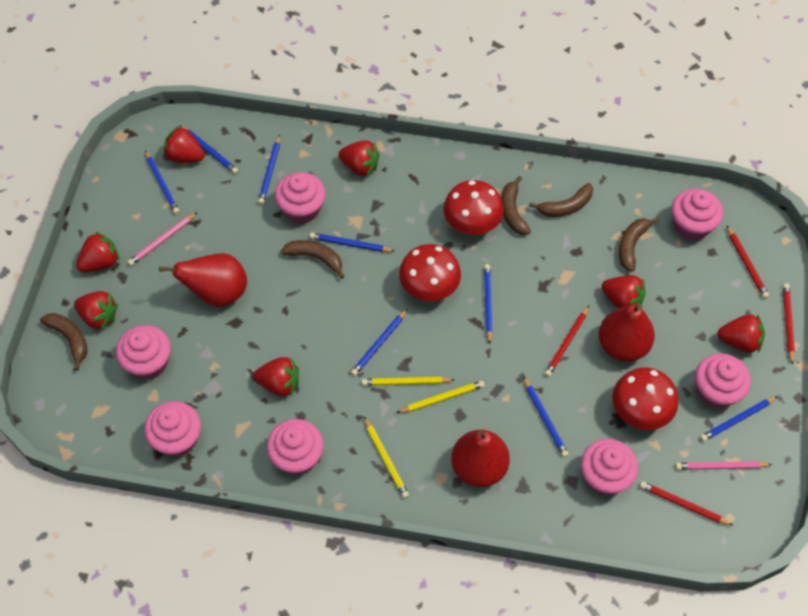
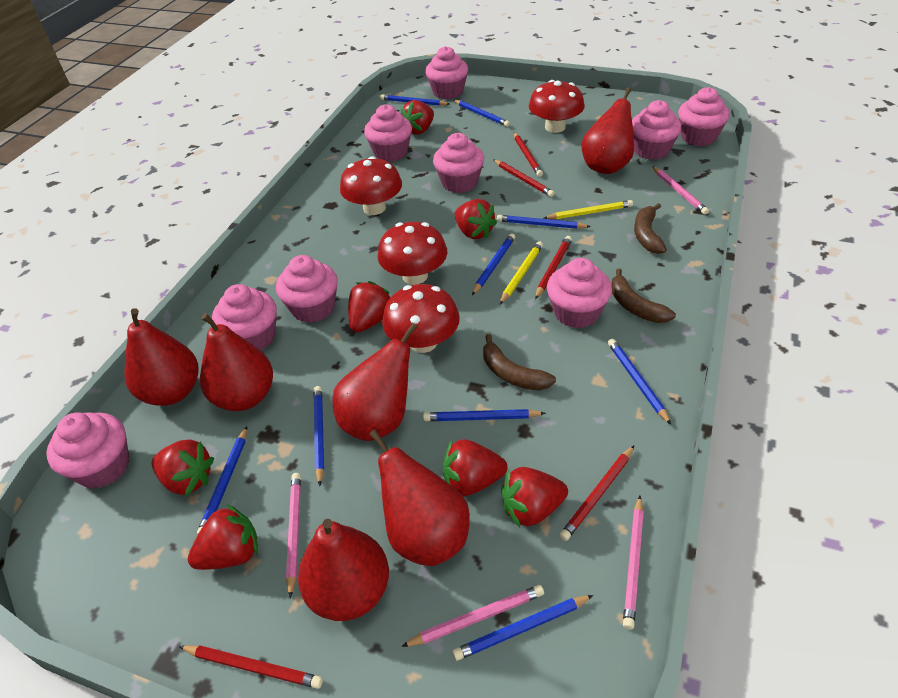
blue pencil: [145,150,179,214] [179,125,238,174] [258,135,280,205] [309,232,394,252] [351,309,408,376] [484,264,493,344] [523,376,569,458] [700,396,778,442] = 8 -> [197,426,247,535] [314,386,324,486] [380,94,450,106] [423,409,546,421] [452,595,594,661] [454,100,510,127] [472,233,515,295] [497,215,591,229] [608,339,671,425] = 9
brown banana: [40,313,88,371] [281,240,345,279] [501,176,531,235] [529,183,593,217] [619,217,659,272] = 5 -> [483,334,556,391] [611,269,676,323] [634,203,667,254] = 3
pink cupcake: [116,325,171,380] [144,401,201,457] [267,419,324,476] [275,172,326,224] [581,439,638,496] [672,189,723,241] [695,353,751,409] = 7 -> [46,412,129,489] [212,284,277,350] [276,255,338,323] [364,104,412,162] [425,46,468,99] [433,133,484,193] [547,258,612,328] [632,100,681,160] [678,87,730,146] = 9
pink pencil: [128,212,198,266] [675,461,772,470] = 2 -> [286,473,301,599] [401,585,544,647] [623,496,644,630] [652,166,709,215] = 4
red mushroom: [399,244,461,301] [443,180,504,235] [612,368,678,430] = 3 -> [340,156,402,215] [378,222,447,285] [382,284,460,353] [529,80,585,133] = 4
red pear: [159,253,247,307] [451,430,510,487] [599,304,655,362] = 3 -> [124,308,199,406] [200,313,273,411] [298,519,389,621] [332,323,418,441] [369,429,470,566] [582,87,634,174] = 6
red pencil: [544,306,589,377] [640,481,734,526] [727,226,769,298] [783,283,795,365] = 4 -> [179,645,323,689] [493,159,555,197] [514,132,543,177] [535,236,572,299] [559,446,634,541] = 5
yellow pencil: [362,377,455,386] [364,417,409,498] [396,381,485,413] = 3 -> [500,241,543,304] [544,200,633,219] = 2

